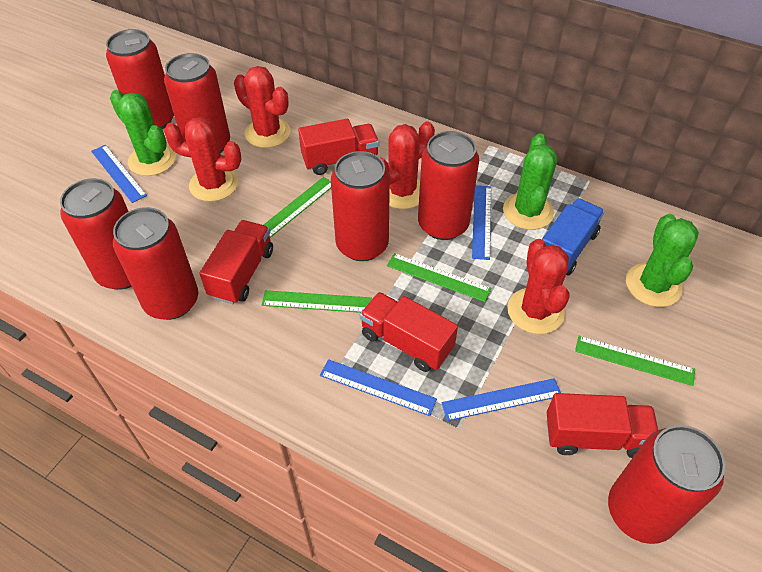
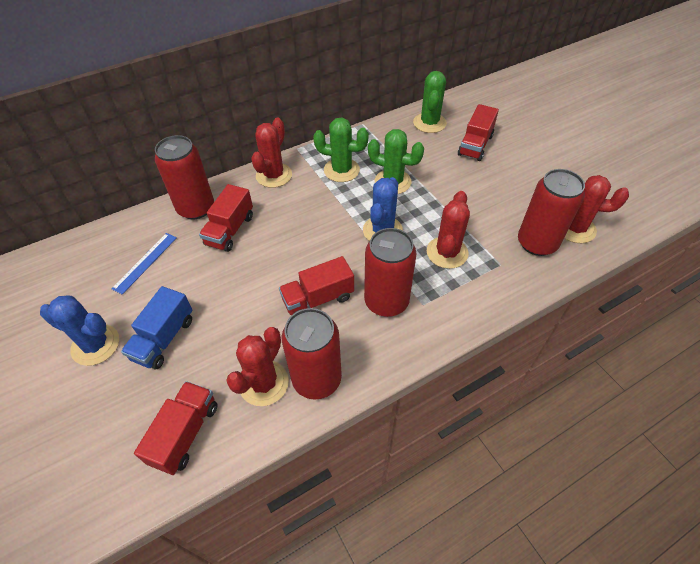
blue cactus: none = 0 -> [40,295,119,366] [363,177,403,241] = 2
blue ruler: [91,145,147,203] [320,359,437,416] [441,378,561,421] [472,185,491,260] = 4 -> [111,233,177,295] = 1
green ruler: [262,290,372,313] [264,177,331,238] [387,253,491,302] [575,336,695,386] = 4 -> none = 0
red can: [60,178,132,290] [106,29,174,129] [113,207,198,320] [164,53,230,153] [331,151,390,261] [418,131,479,240] [608,425,725,544] = 7 -> [155,135,214,219] [282,308,342,400] [364,228,417,317] [518,169,585,256] = 4

